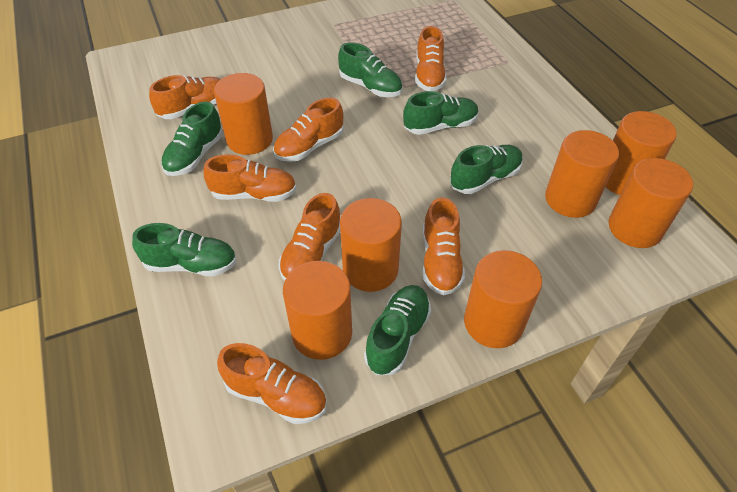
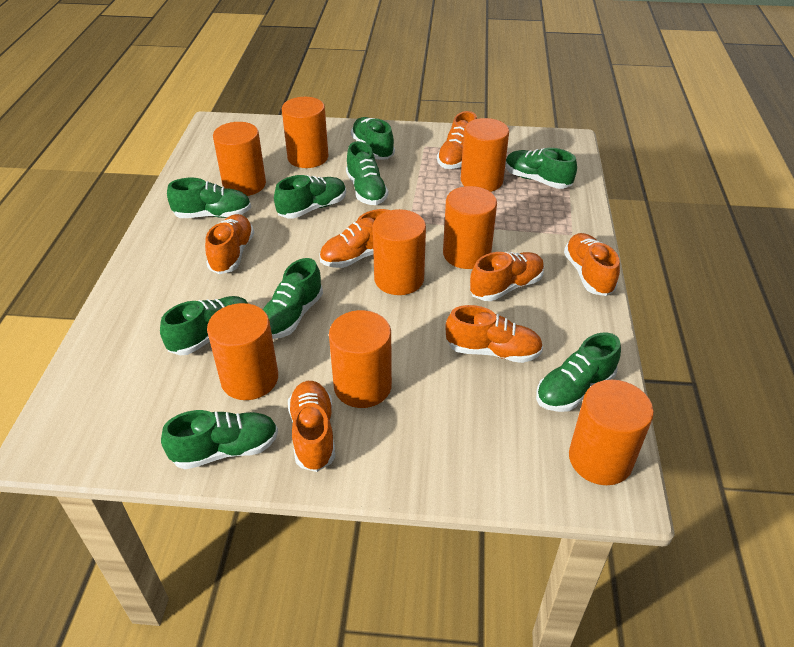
green shoe: [132,223,237,276] [161,101,223,176] [338,42,403,97] [364,285,431,375] [403,91,479,135] [450,145,523,194] = 6 -> [160,296,248,355] [161,410,278,469] [167,178,251,218] [263,258,323,339] [274,175,346,218] [346,141,388,205] [351,117,395,159] [505,148,577,189] [536,332,621,412] = 9
orange cylinder: [214,73,273,155] [283,261,352,360] [340,198,402,292] [464,250,542,348] [545,130,619,218] [606,111,677,195] [608,158,693,248] = 7 -> [207,303,278,400] [213,122,266,196] [282,97,328,168] [329,310,392,408] [373,209,426,295] [443,186,497,269] [461,118,509,192] [569,380,654,485] = 8

